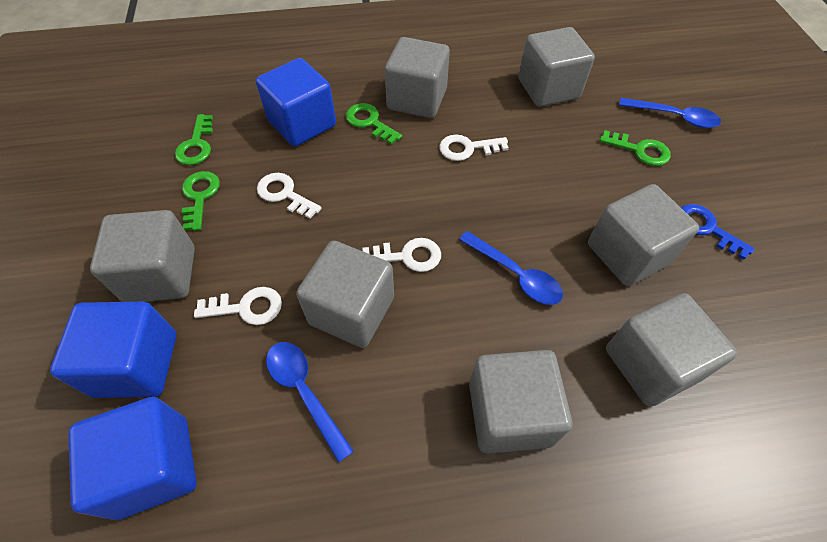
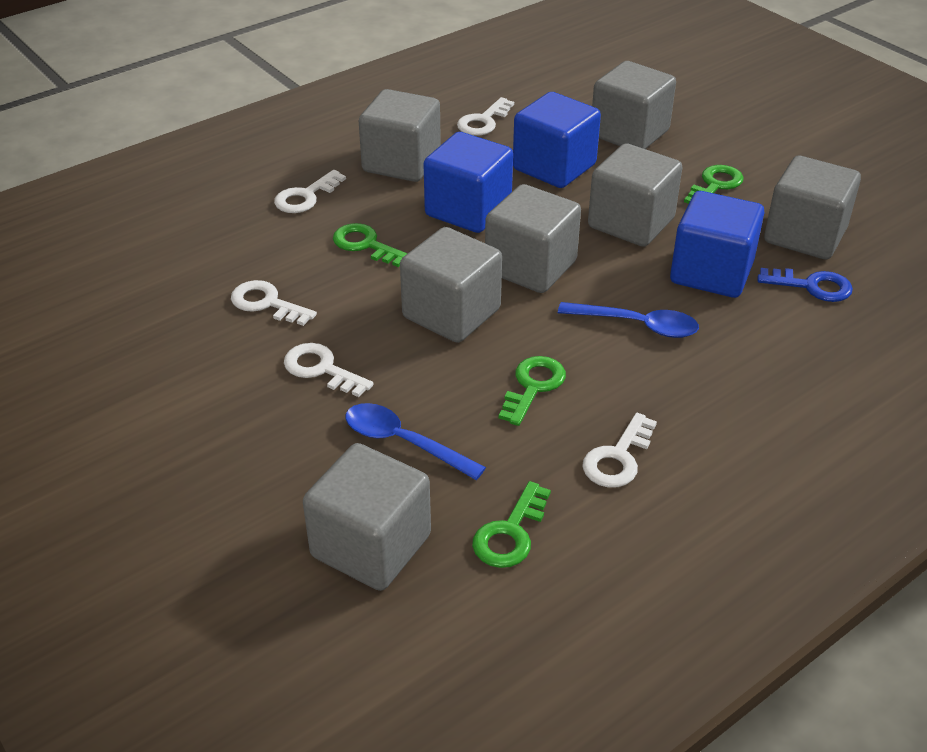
blue spoon: [266,342,354,463] [459,231,563,305] [619,98,721,128] = 3 -> [346,403,486,480] [558,302,699,338] = 2
white key: [194,287,282,325] [257,173,322,219] [362,238,441,272] [439,134,509,161] = 4 -> [231,280,317,326] [274,170,346,213] [284,343,374,397] [457,97,514,136] [582,413,657,488] = 5

